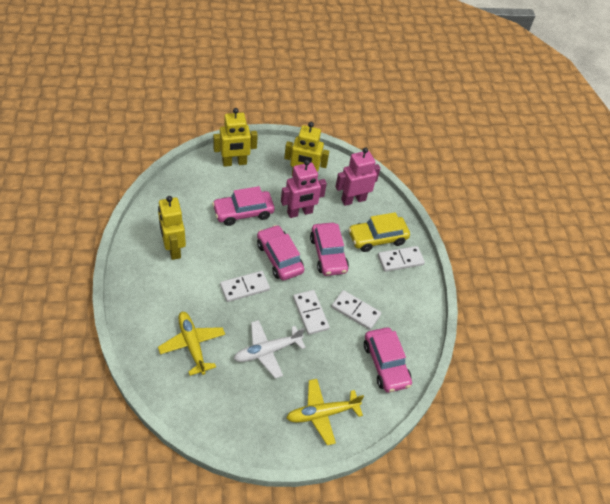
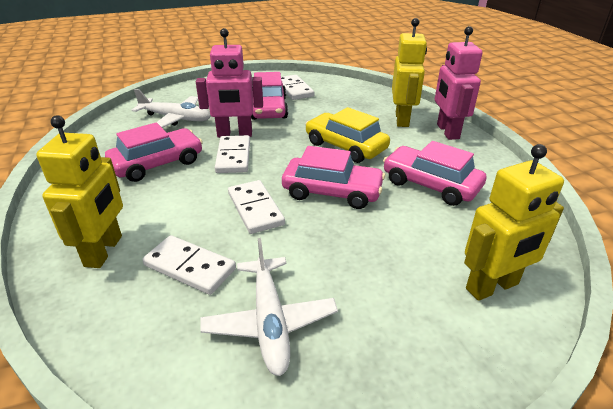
white plane: [234,320,306,379] = 1 -> [132,89,211,128] [200,238,338,376] = 2
yellow plane: [158,312,225,376] [286,379,364,445] = 2 -> none = 0

